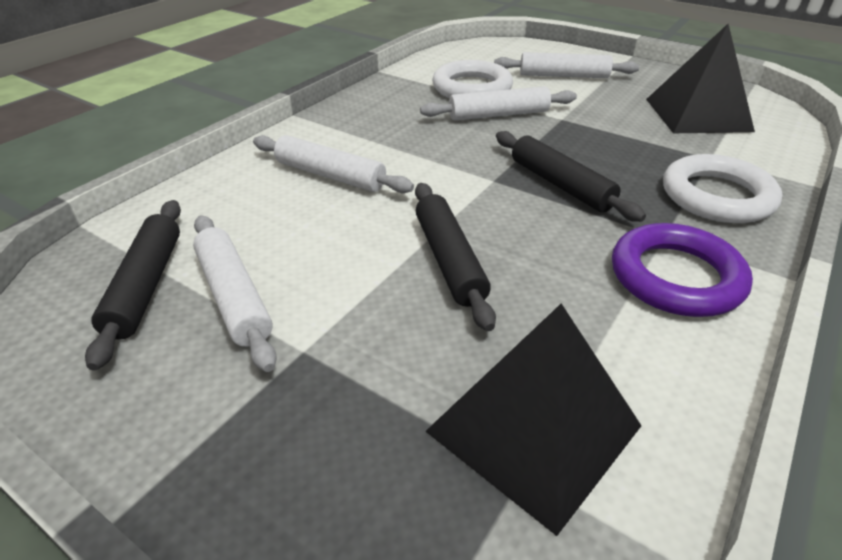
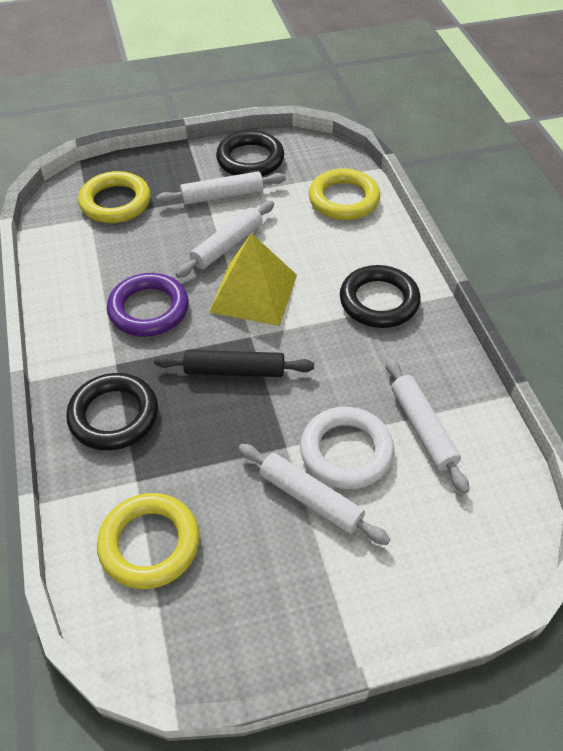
black pyramid: [425,304,642,536] [646,24,755,133] = 2 -> none = 0
black ring: none = 0 -> [66,373,158,451] [216,130,284,177] [340,265,420,328] = 3
black rolling pin: [85,200,181,371] [415,183,496,331] [496,131,646,222] = 3 -> [154,350,314,377] = 1
white ring: [432,60,513,98] [663,154,782,223] = 2 -> [300,407,394,489] = 1
yellow pyramid: none = 0 -> [209,233,297,326] = 1
yellow ring: none = 0 -> [78,171,151,223] [97,493,200,589] [309,168,380,220] = 3

